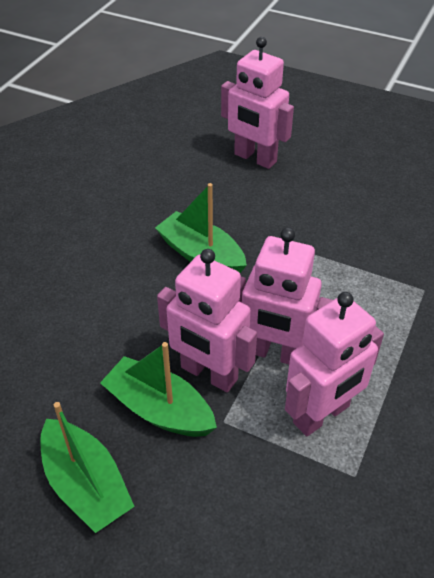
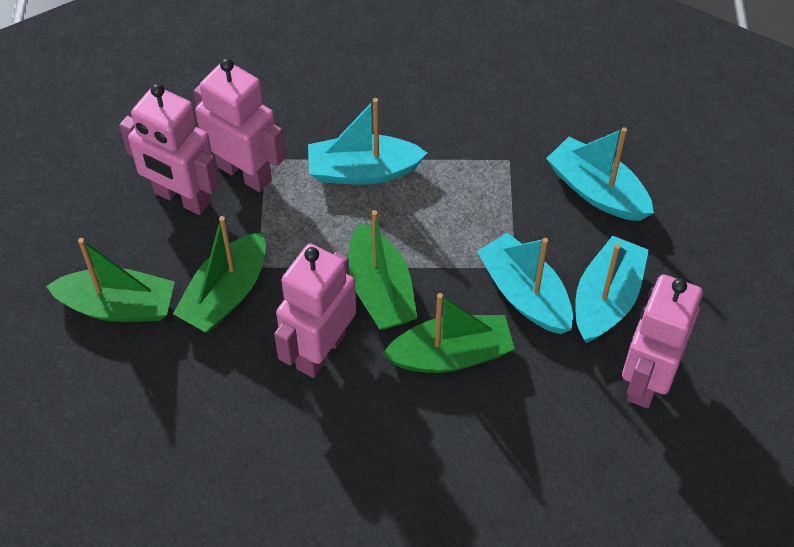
green boat: [40,402,135,533] [100,342,217,437] [155,183,247,273] = 3 -> [46,238,175,322] [173,216,266,333] [348,210,418,330] [383,293,515,373] = 4
turquoise boat: none = 0 -> [308,98,427,185] [477,233,573,334] [546,127,654,221] [575,236,649,343] = 4

